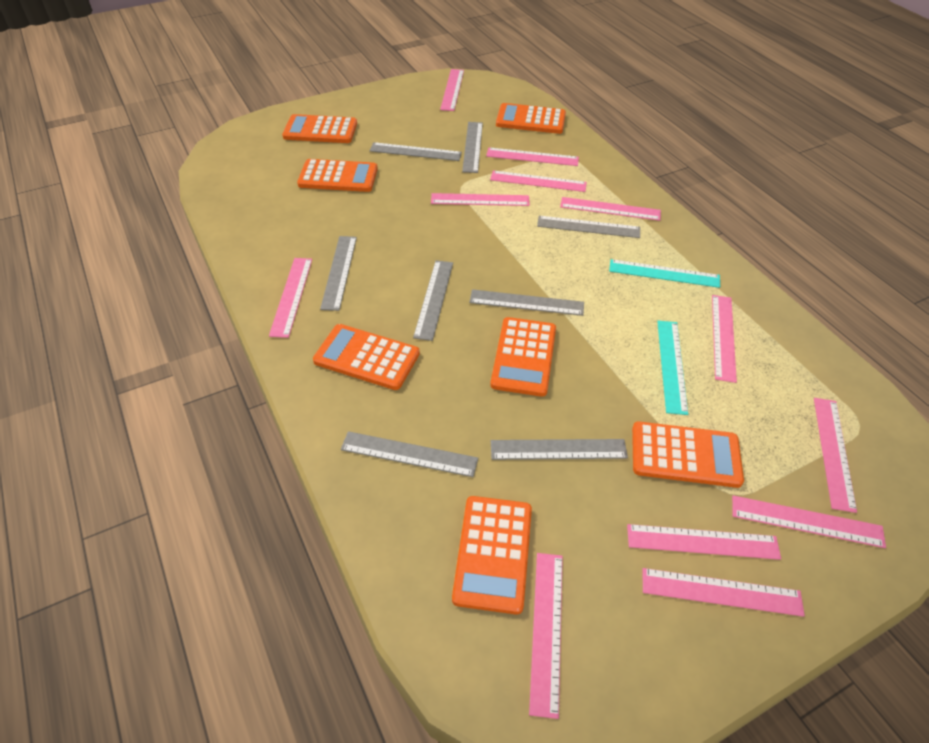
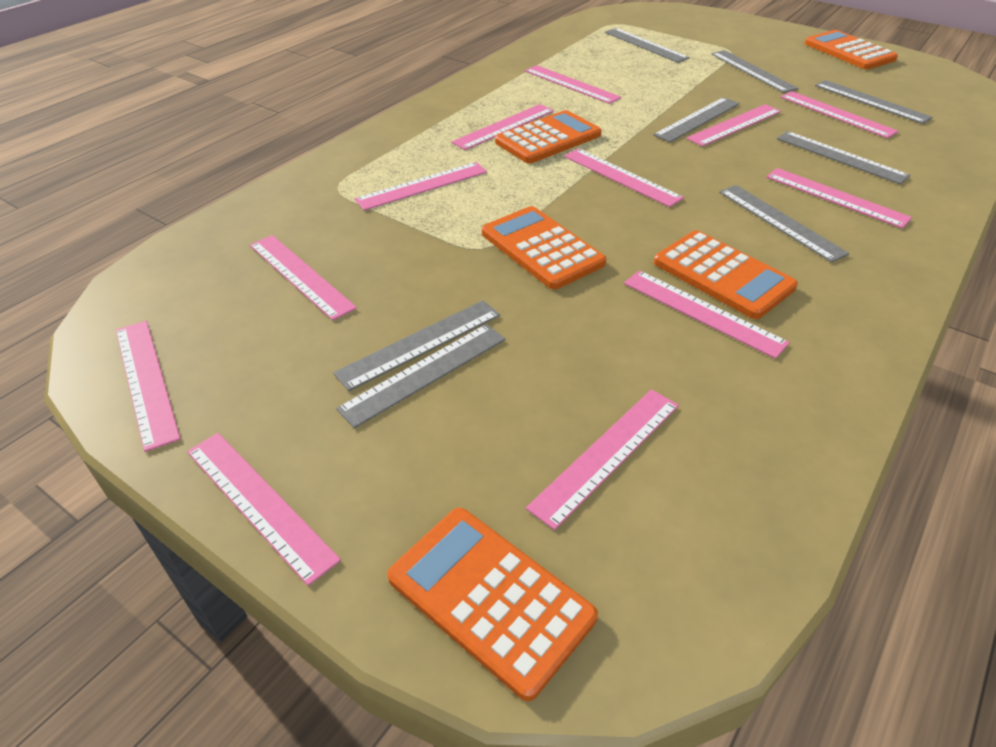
orange calculator: [282,114,357,143] [297,159,378,192] [313,324,420,390] [452,496,532,615] [490,317,556,397] [496,103,566,134] [632,421,744,488] = 7 -> [387,508,598,701] [482,206,606,290] [495,110,602,163] [654,230,798,319] [804,30,898,69] = 5
turquoise ruler: [609,259,720,288] [657,321,688,415] = 2 -> none = 0

